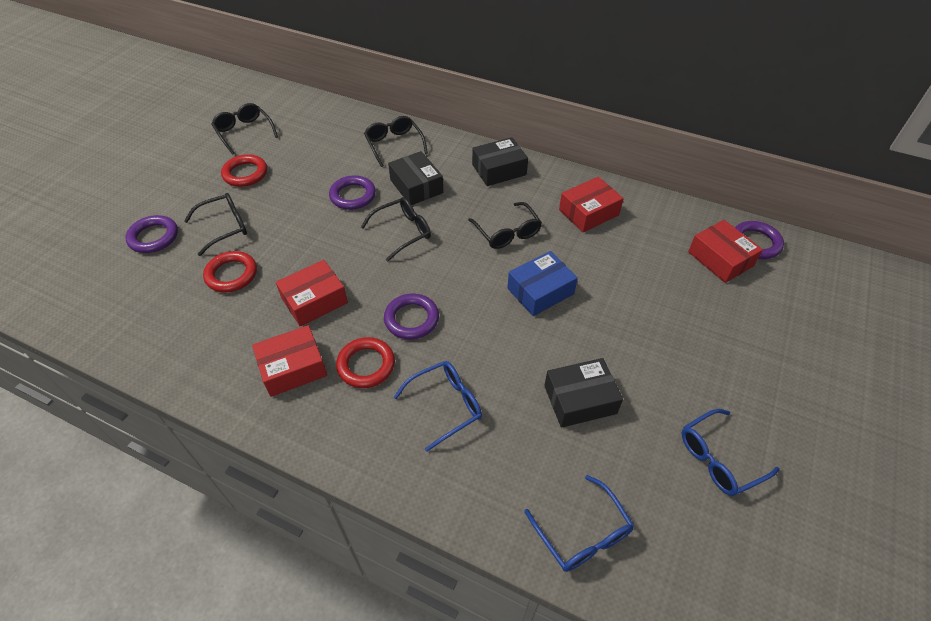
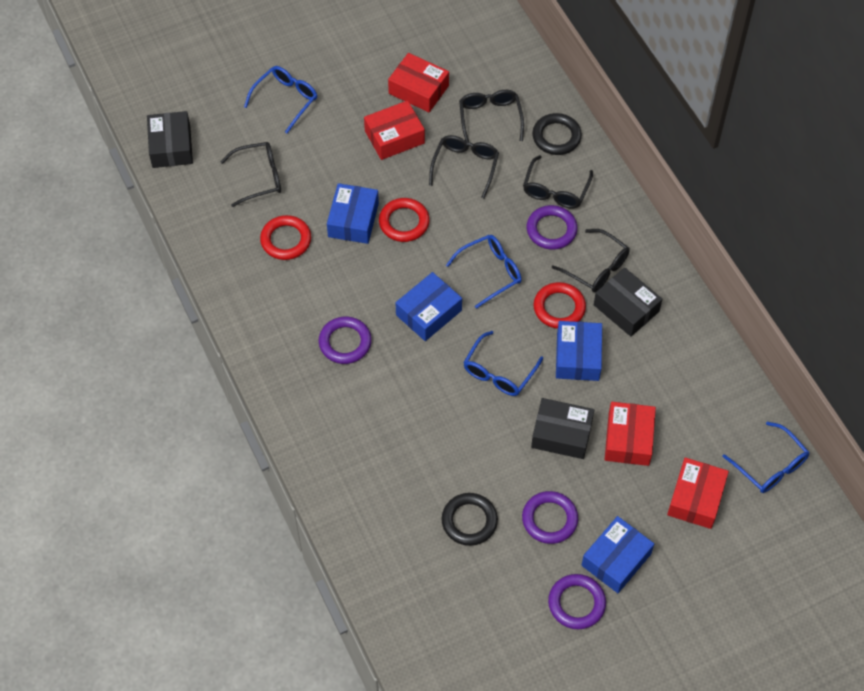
black ring: none = 0 -> [442,493,498,546] [532,113,582,155] = 2
blue box: [507,251,578,316] = 1 -> [327,183,379,244] [396,272,462,341] [556,321,602,381] [582,516,654,593] = 4
blue glasses: [394,361,482,452] [524,475,634,572] [682,409,780,496] = 3 -> [244,66,317,133] [446,235,522,309] [463,331,543,396] [722,422,810,493] = 4

